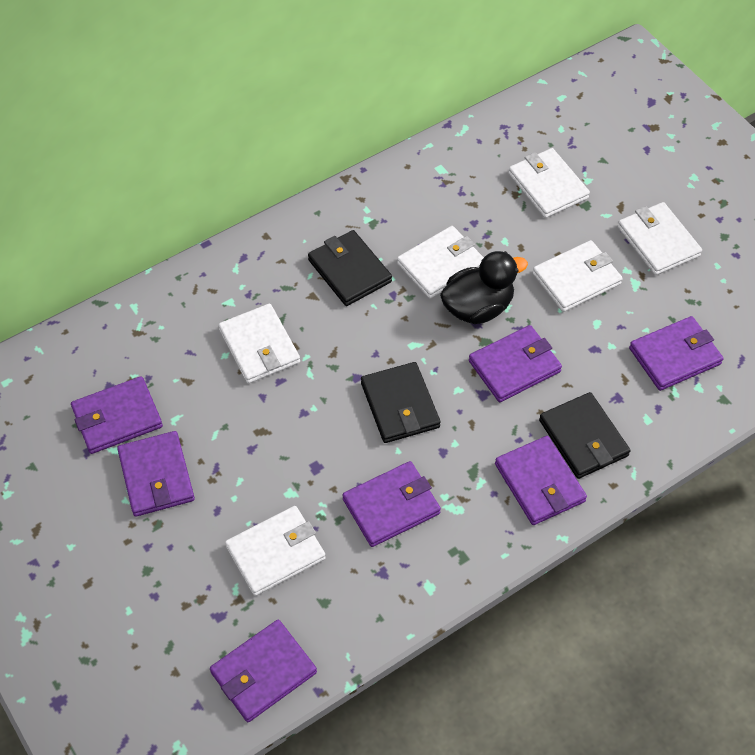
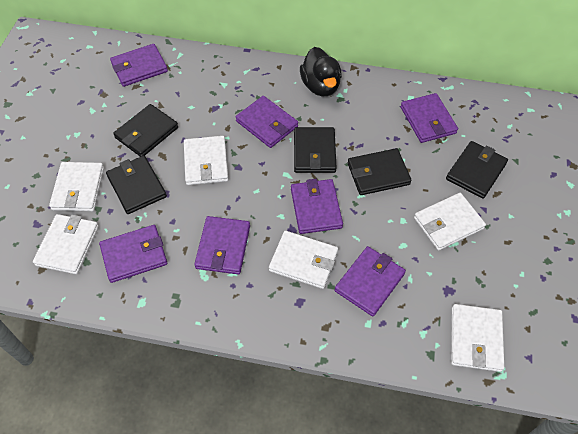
black wallet: [308,230,392,306] [361,362,441,443] [539,392,630,479] = 3 -> [106,156,167,214] [113,104,178,157] [294,127,337,173] [348,148,412,195] [446,141,508,199] = 5

